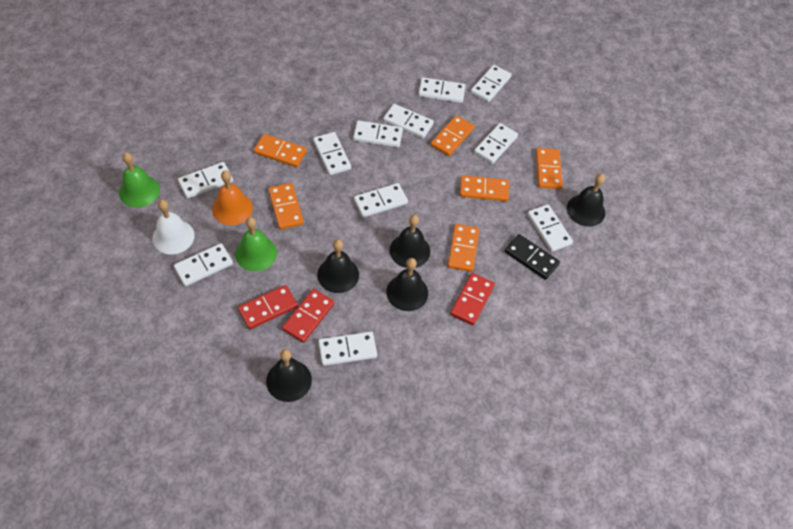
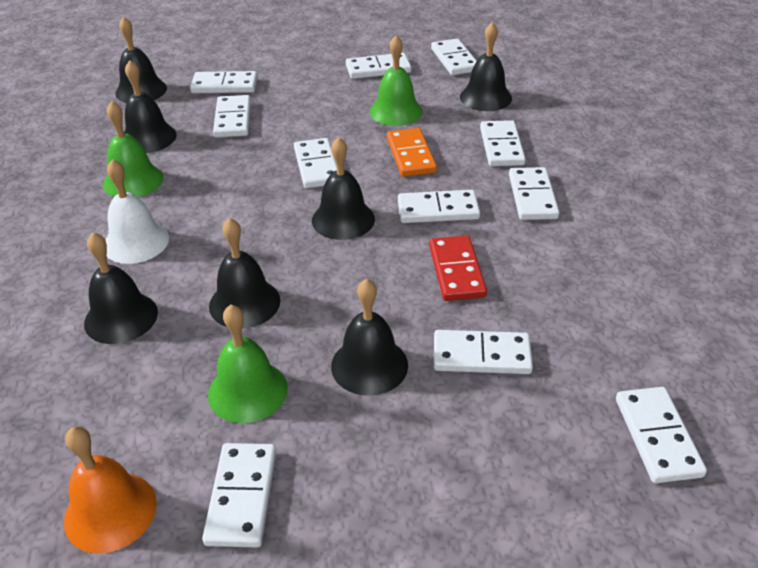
black bell: [266,349,312,402] [317,239,359,293] [386,258,428,311] [390,215,430,268] [567,174,605,227] = 5 -> [84,232,158,344] [115,17,167,103] [124,60,177,153] [209,218,280,329] [312,137,375,240] [331,278,408,396] [460,22,512,111] = 7
black domino: [505,234,560,280] = 1 -> none = 0
green bell: [119,152,160,208] [235,217,277,271] = 2 -> [103,101,163,197] [208,305,288,423] [370,35,423,126] = 3
orange domino: [254,134,307,167] [268,183,304,229] [431,115,474,156] [448,224,479,272] [460,175,509,202] [536,148,563,189] = 6 -> [387,128,437,177] = 1
red domino: [238,285,298,329] [282,289,335,343] [450,273,495,325] = 3 -> [429,235,487,301] = 1

